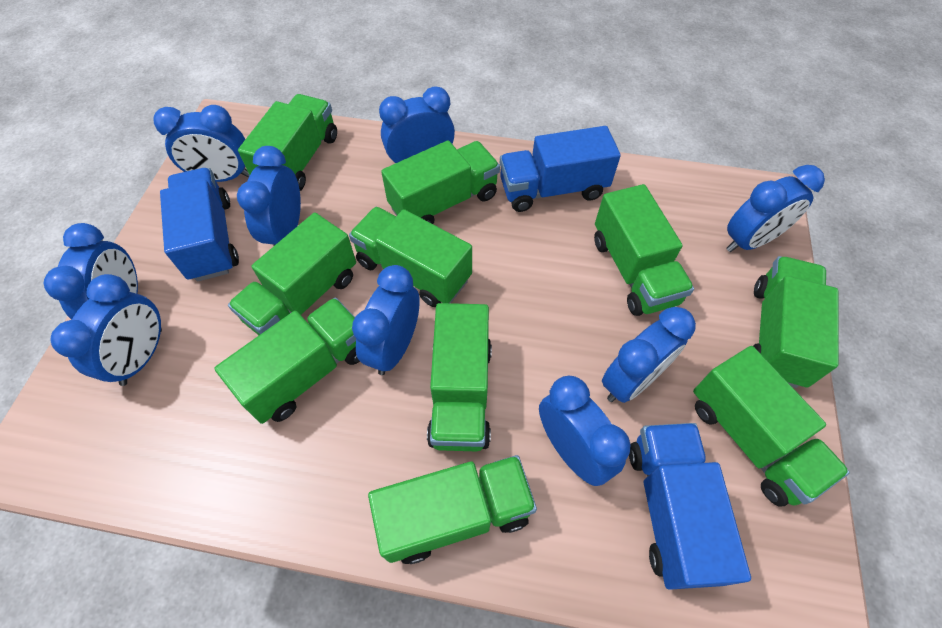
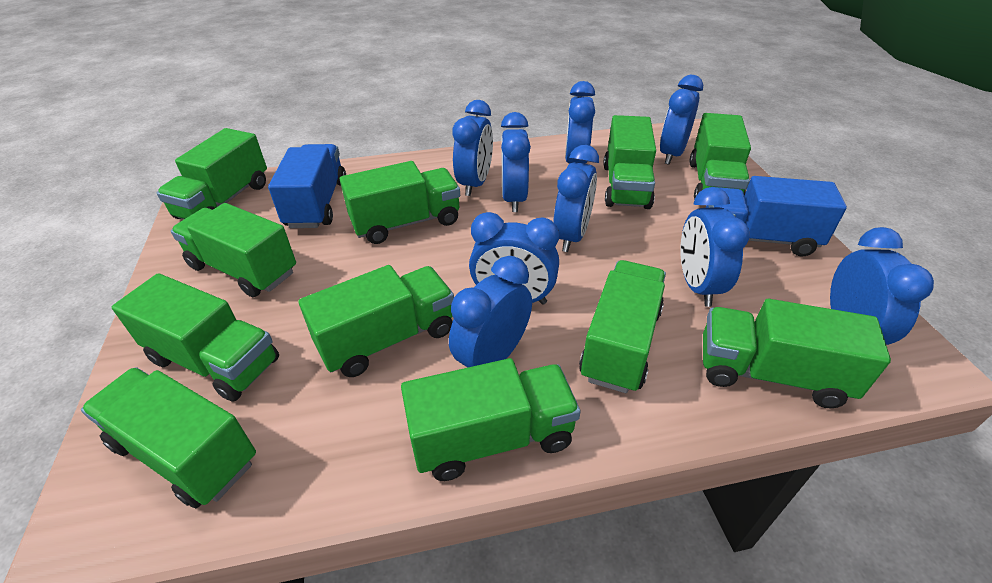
blue truck: [160,168,239,282] [500,126,621,212] [629,423,751,590] = 3 -> [268,144,346,228] [706,176,847,256] = 2
green truck: [214,297,360,424] [228,213,356,335] [238,94,337,191] [349,207,472,307] [368,455,537,564] [381,141,500,224] [427,303,492,451] [594,184,694,316] [693,346,850,507] [753,256,839,388] = 10 -> [81,367,256,508] [112,273,279,402] [157,128,267,219] [171,203,296,297] [299,265,454,377] [340,161,460,244] [401,358,581,481] [579,260,666,393] [603,115,656,209] [690,113,751,200] [703,299,891,408] = 11

